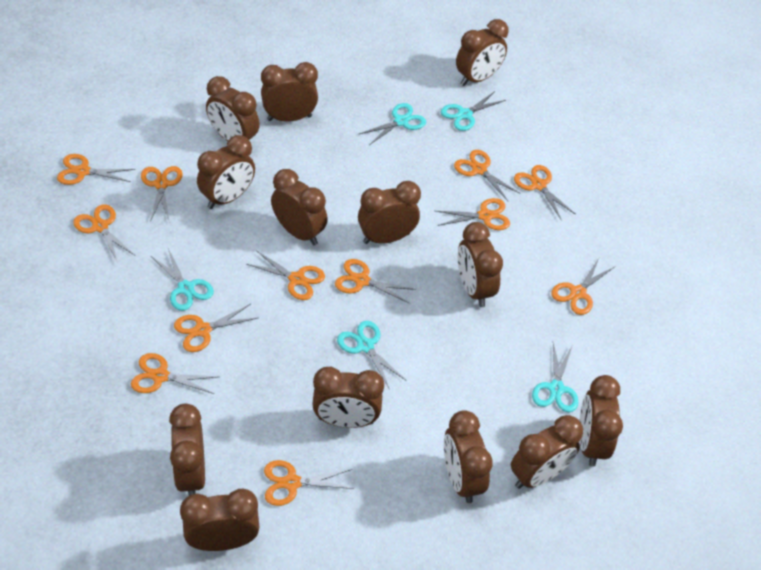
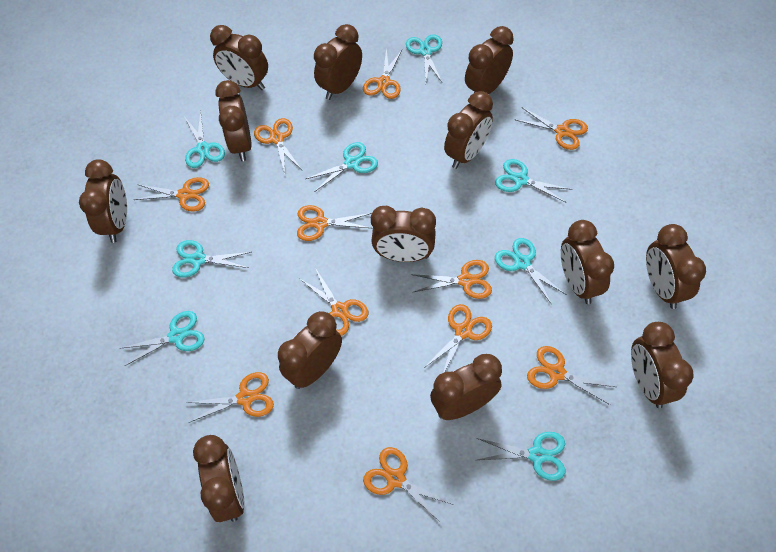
orange scissors: [57,154,135,185] [73,204,134,263] [131,353,217,394] [141,166,183,222] [174,304,258,352] [246,250,325,300] [264,460,354,506] [335,259,416,303] [436,198,510,230] [454,150,521,201] [514,165,576,219] [551,258,614,315] = 12 -> [134,177,209,211] [185,372,274,423] [254,118,302,174] [297,205,372,241] [299,269,368,336] [363,48,402,99] [363,447,454,524] [411,260,492,299] [424,304,492,373] [514,107,588,150] [527,346,615,405] = 11
turquoise scissors: [151,249,214,311] [337,321,406,390] [359,103,426,145] [441,91,506,131] [532,342,578,412] = 5 -> [119,311,205,366] [172,240,251,278] [184,111,225,168] [306,142,378,192] [406,34,442,82] [476,432,565,481] [495,159,572,202] [495,238,567,305] = 8

